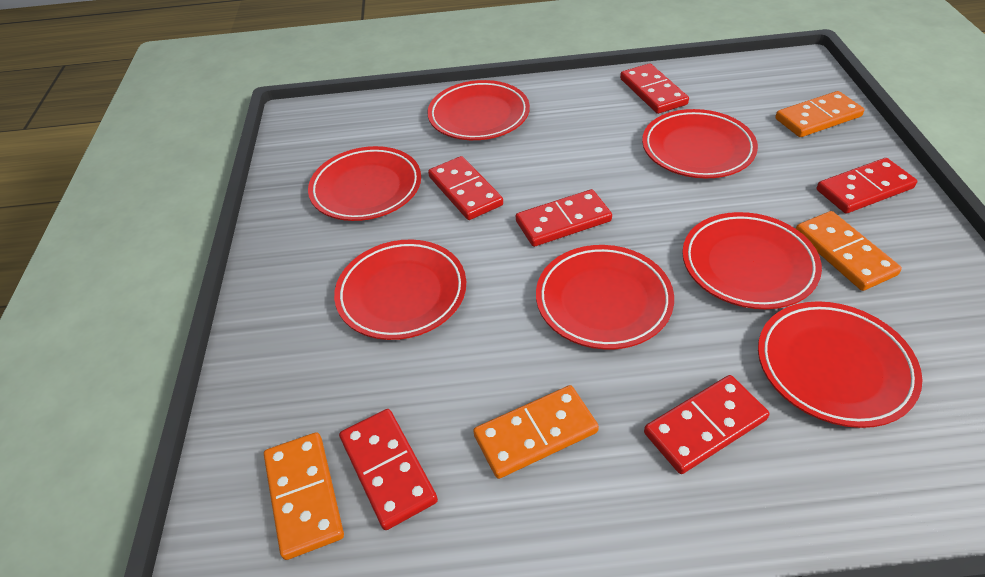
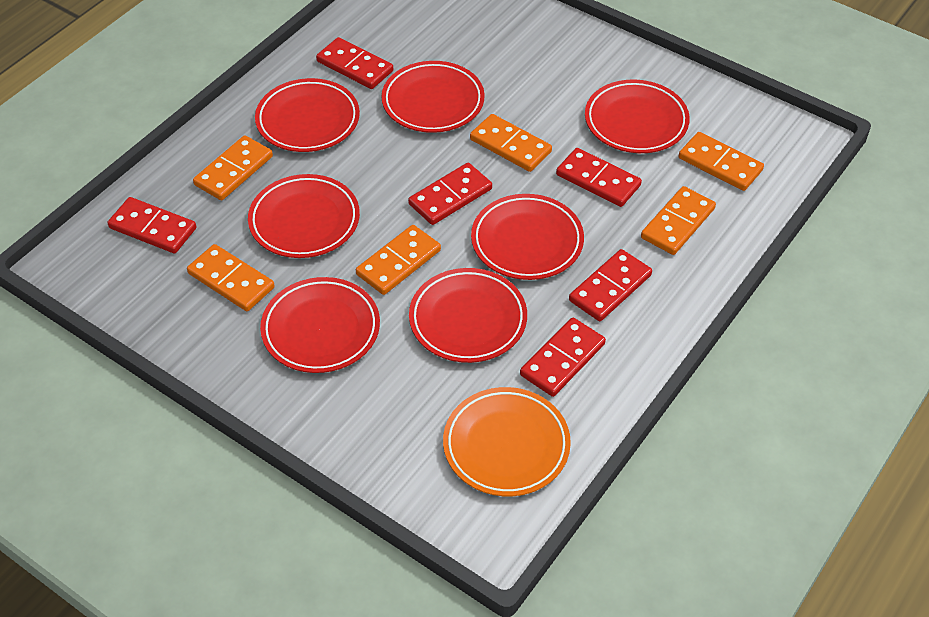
orange domino: [264,432,344,560] [473,385,599,479] [775,91,864,137] [796,211,902,291] = 4 -> [187,244,275,311] [193,135,273,200] [356,225,441,295] [470,114,552,172] [641,186,716,255] [679,132,764,191] = 6
orange plate: none = 0 -> [443,387,571,496] = 1

